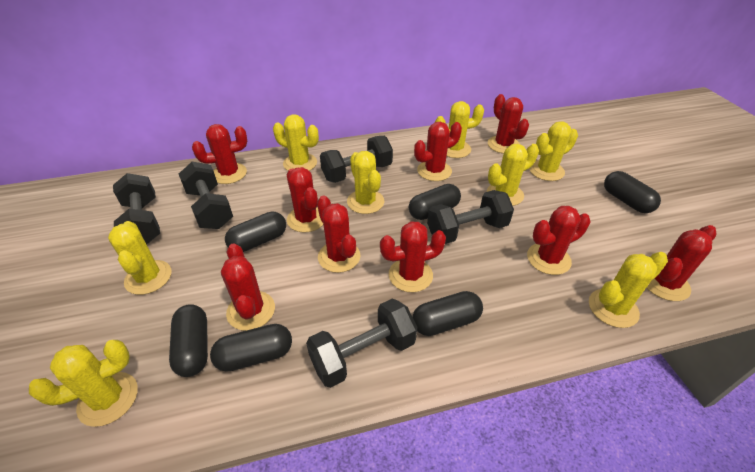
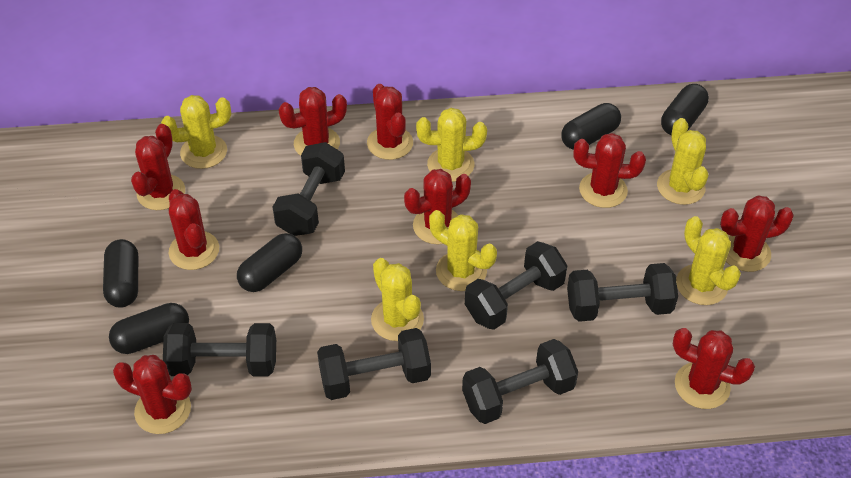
black capsule: [169,304,208,377] [210,324,292,372] [225,211,286,252] [409,184,461,220] [412,291,483,336] [604,171,661,213] = 6 -> [103,239,138,308] [109,303,189,354] [237,233,302,292] [561,103,621,150] [661,84,709,135] = 5
black dumbbell: [113,173,160,244] [179,162,233,229] [306,299,417,388] [320,136,393,183] [427,190,514,244] = 5 -> [163,323,276,377] [272,142,345,236] [317,328,431,400] [462,339,578,424] [465,241,568,330] [567,263,678,322] = 6
yellow cactus: [29,340,138,427] [108,221,172,295] [273,114,319,171] [347,151,384,214] [435,101,484,158] [487,144,539,206] [529,121,578,181] [589,252,668,328] = 8 -> [161,95,231,169] [371,258,424,341] [416,108,487,182] [429,210,497,291] [657,118,708,205] [676,216,741,305] = 6

